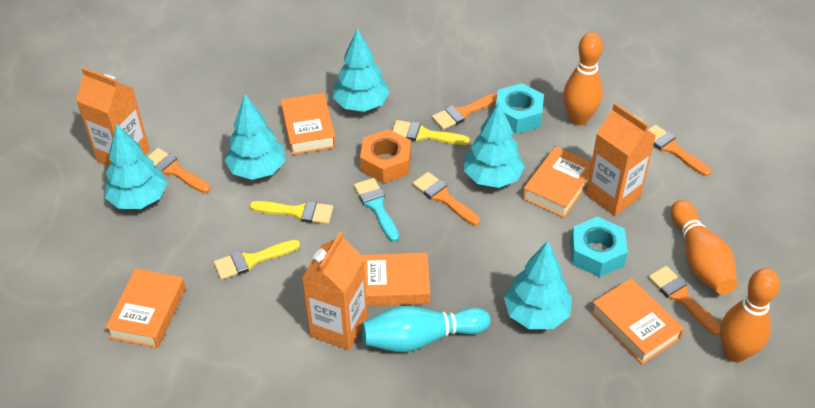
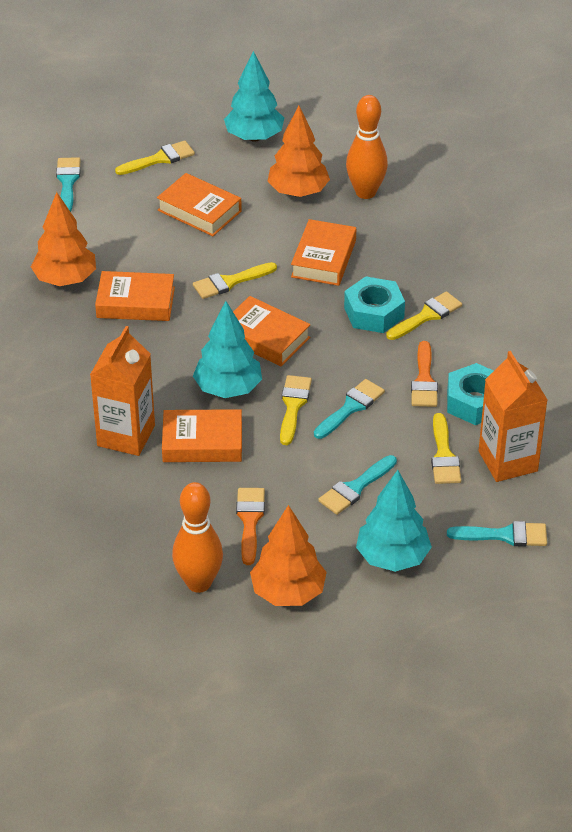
orange bowling pin: [563,32,603,126] [671,200,737,295] [720,268,780,362] = 3 -> [172,482,223,593] [346,95,388,199] = 2
orange brush: [147,148,210,193] [413,172,480,226] [432,93,497,130] [648,125,711,176] [648,266,721,335] = 5 -> [236,488,265,565] [411,341,438,407] = 2
orange carton: [76,67,150,166] [302,231,367,350] [586,103,656,216] = 3 -> [90,326,155,456] [479,351,548,482] = 2
orange nut: [360,129,411,183] = 1 -> none = 0
orange tree: none = 0 -> [31,192,96,286] [250,505,327,606] [268,106,330,197] = 3
turquoise bowling pin: [361,306,491,352] = 1 -> none = 0
turquoise brush: [354,178,399,242] = 1 -> [56,157,81,212] [314,379,385,439] [318,455,397,515] [447,521,547,547] = 4
turquoise tree: [105,124,167,209] [224,94,285,180] [333,28,390,112] [464,102,525,188] [504,241,572,329] = 5 -> [193,301,262,398] [224,51,284,142] [356,470,432,572] = 3
yellow brush: [214,240,300,280] [249,201,333,224] [392,120,470,145] = 3 -> [115,141,195,175] [193,262,277,299] [280,375,312,445] [386,291,462,340] [431,413,461,484] = 5

